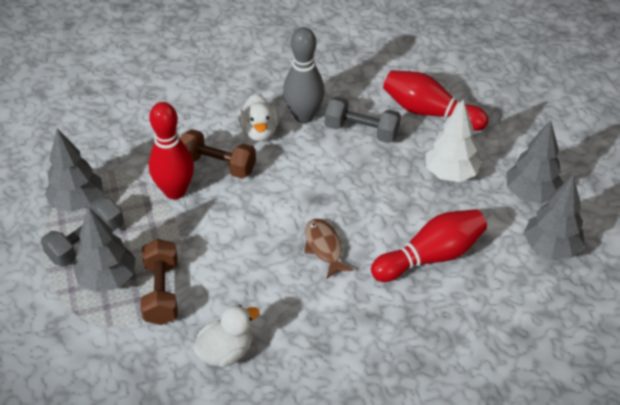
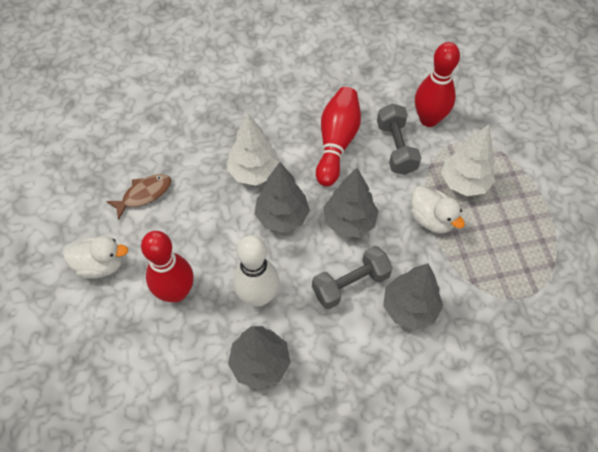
brown dumbbell: [140,239,178,325] [180,129,256,179] = 2 -> none = 0
grey bowling pin: [283,27,325,123] = 1 -> none = 0
white bowling pin: none = 0 -> [233,235,279,307] = 1
white tree: [425,100,482,182] = 1 -> [227,114,279,186] [441,125,495,196] = 2

